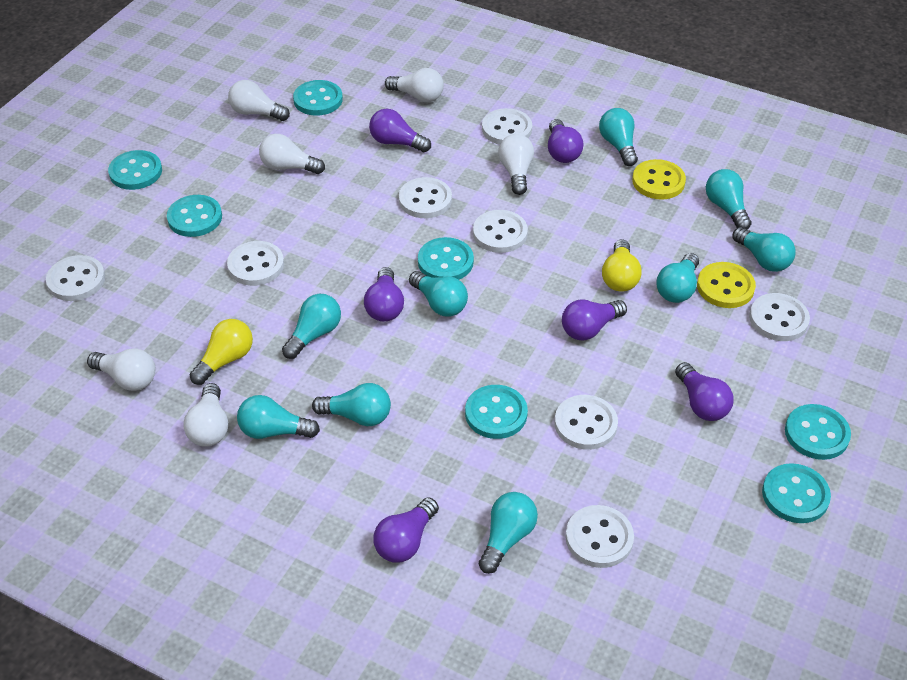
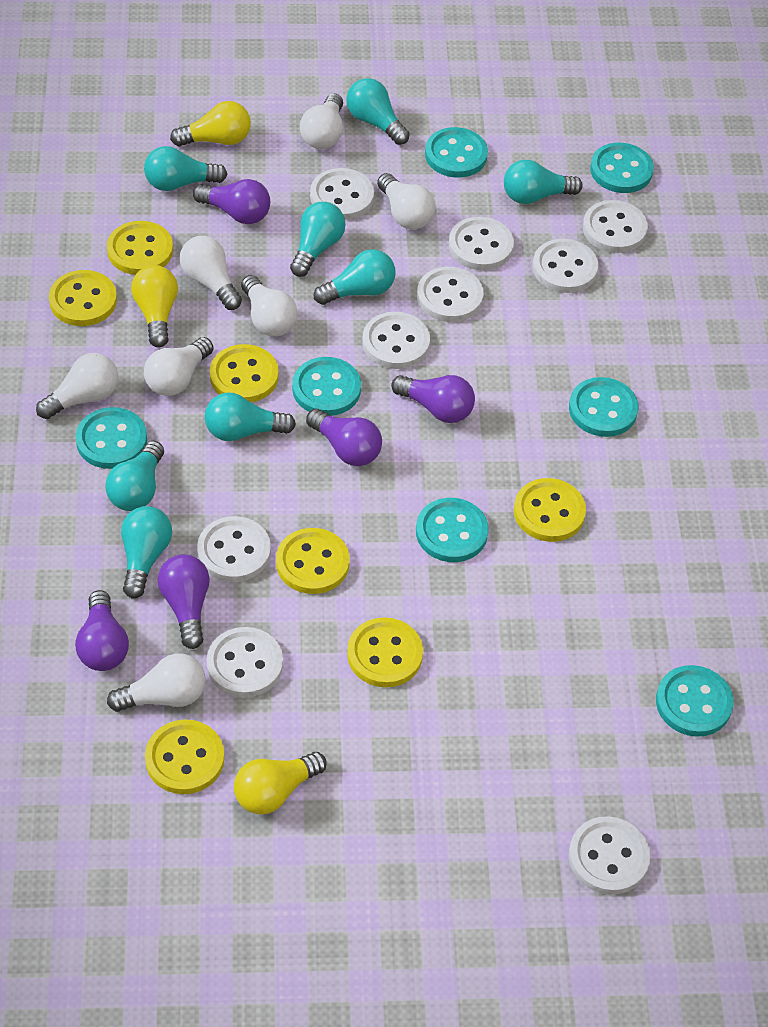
purple light bulb: [364,267,404,321] [369,109,431,152] [373,497,439,563] [548,119,584,163] [562,300,627,340] [675,362,734,421] = 6 -> [75,590,129,671] [158,555,210,649] [193,179,270,224] [306,409,382,466] [391,375,475,423] = 5
turquoise light bulb: [237,395,320,439] [282,294,341,359] [312,383,391,426] [409,271,468,317] [479,492,538,574] [599,108,638,166] [657,253,699,303] [706,169,752,230] [732,227,796,272] = 9 -> [105,441,164,511] [121,506,172,598] [144,146,227,191] [205,392,296,441] [290,202,346,277] [314,249,395,305] [346,78,410,145] [504,160,583,204] = 8
white button: [46,255,105,301] [227,241,284,286] [399,177,452,218] [473,210,528,253] [482,108,532,145] [555,395,618,450] [565,505,634,568] [749,293,810,341] = 8 -> [197,516,271,582] [207,627,283,698] [310,168,374,220] [362,312,430,369] [417,267,483,322] [449,217,514,270] [532,239,598,293] [569,816,650,895] [583,200,648,253] = 9
white light bulb: [87,348,155,391] [184,383,228,447] [228,80,290,121] [259,134,325,174] [385,68,444,102] [498,134,534,195] = 6 -> [36,353,118,419] [107,653,206,712] [144,337,213,396] [180,236,242,310] [241,275,298,336] [300,94,343,149] [377,173,435,229] = 7
yellow button: [632,159,686,200] [697,262,756,308] = 2 -> [49,270,117,326] [107,221,173,275] [145,720,224,794] [210,344,279,402] [276,528,349,594] [347,617,423,687] [514,478,586,542] = 7
yellow light bulb: [189,319,253,385] [602,239,642,292] = 2 -> [131,265,178,347] [170,101,251,146] [234,752,327,814] = 3

